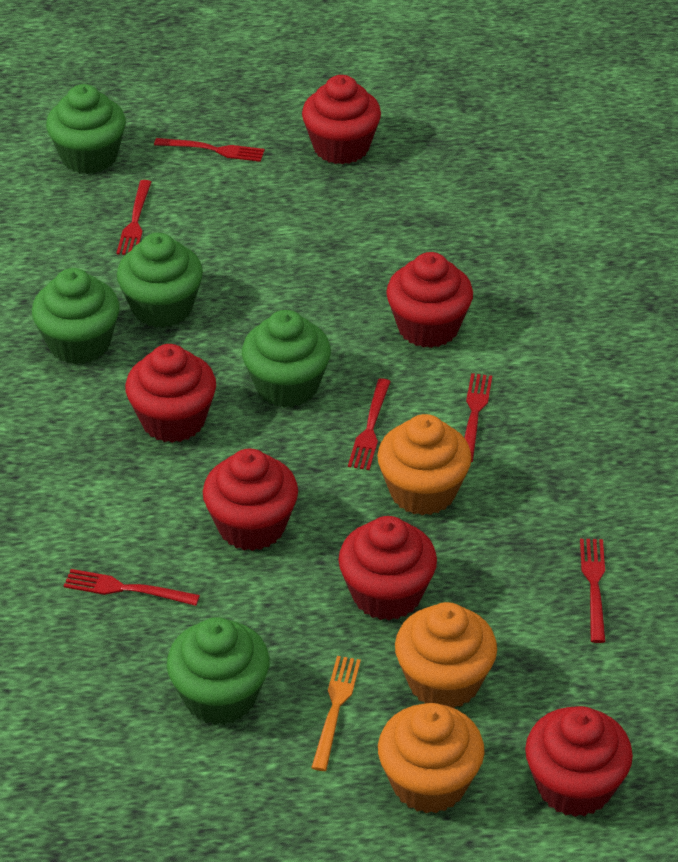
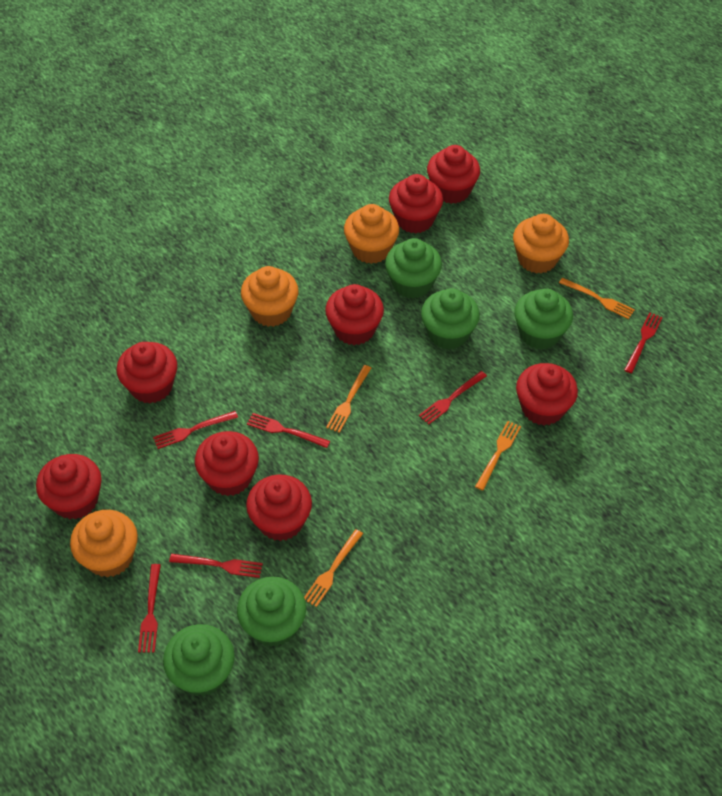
orange cupcake: [377,414,472,515] [378,703,485,813] [395,602,497,708] = 3 -> [70,510,138,578] [241,266,299,327] [344,204,399,264] [513,214,569,274] = 4
orange fork: [311,656,361,771] = 1 -> [304,529,363,607] [326,365,371,433] [475,421,521,490] [559,278,635,319] = 4
red cupcake: [125,344,216,443] [203,448,298,551] [302,75,381,164] [338,516,437,620] [386,252,473,348] [525,706,633,817] = 6 -> [36,454,102,520] [116,342,177,404] [195,431,259,496] [246,475,312,541] [325,284,384,345] [389,174,443,233] [427,145,480,204] [516,363,578,425] = 8

